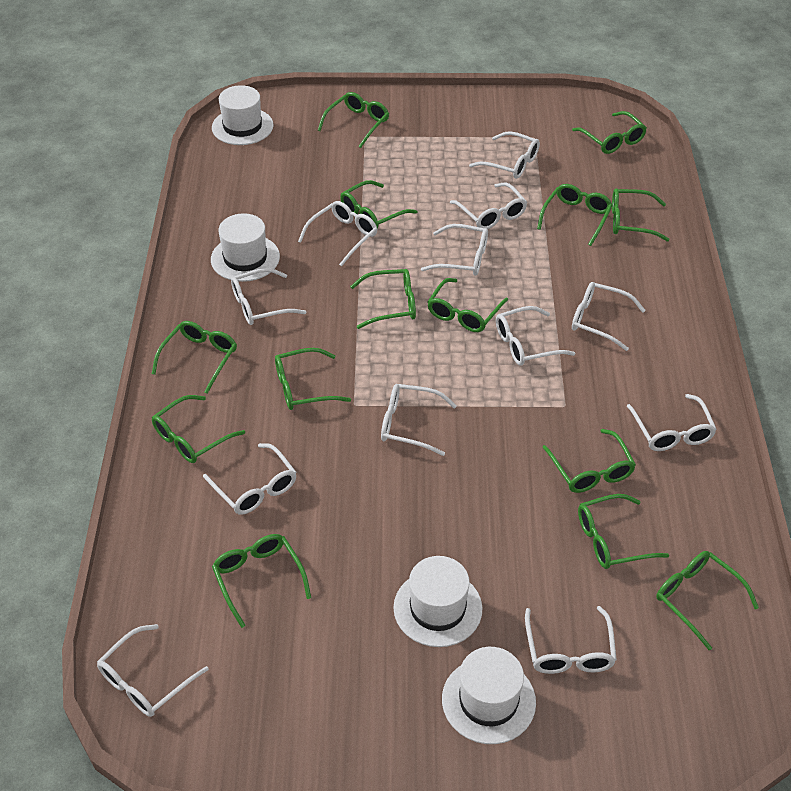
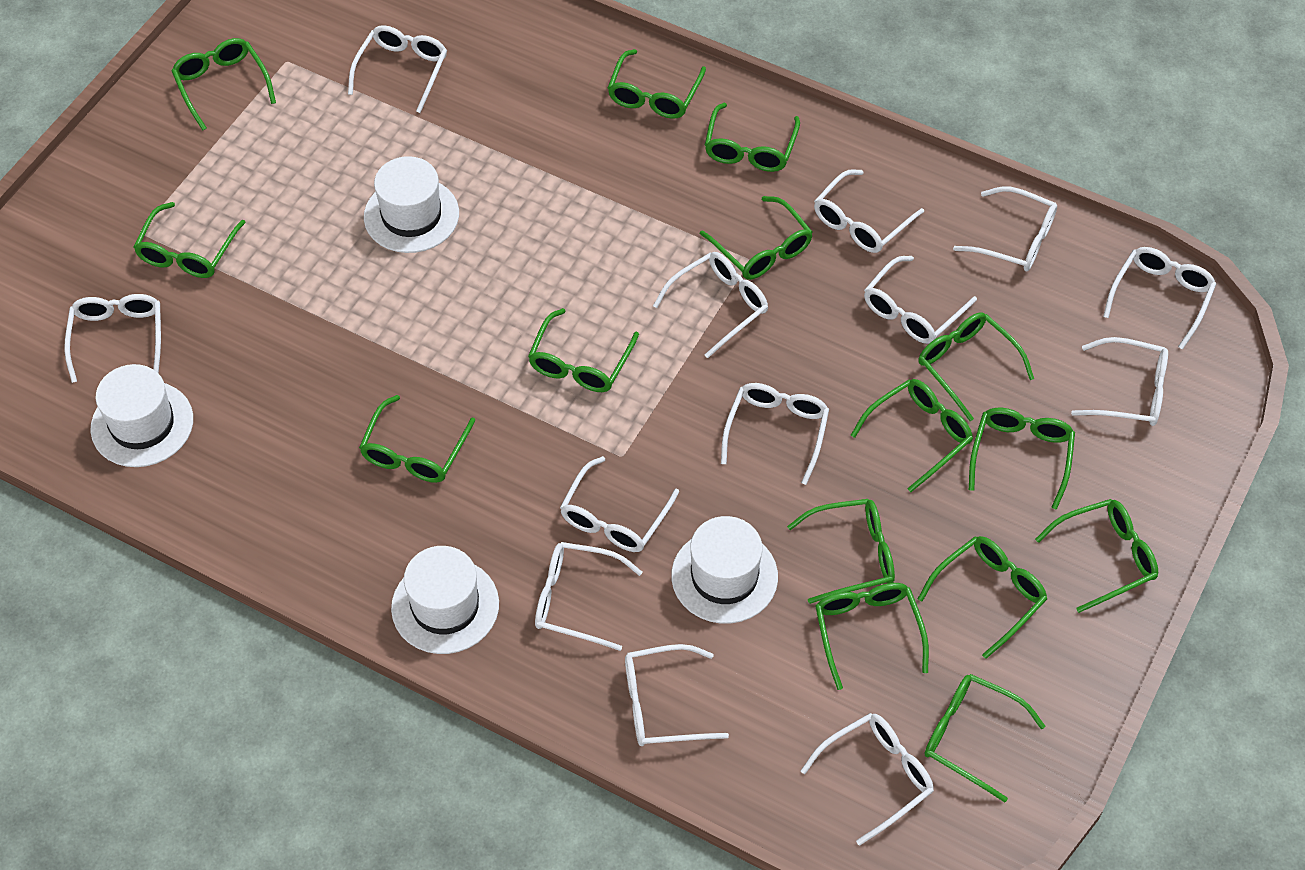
green glasses: [152,321,237,394] [152,395,245,463] [212,534,311,628] [275,348,351,410] [318,92,389,148] [340,180,417,229] [350,269,416,329] [427,278,508,332] [537,184,613,246] [542,429,636,493] [572,111,647,154] [578,494,669,569] [612,188,669,241] [656,551,759,650] = 14 -> [133,202,246,278] [171,38,276,131] [359,395,475,483] [528,308,639,392] [608,49,706,119] [700,196,813,280] [705,103,800,172] [787,499,895,604] [815,583,929,690] [851,379,973,492] [918,313,1034,421] [918,536,1047,659] [925,674,1046,802] [969,408,1075,510] [1035,499,1158,613] = 15
white glasses: [97,624,209,717] [203,443,296,515] [231,268,306,325] [298,201,377,266] [381,384,457,456] [421,224,488,276] [450,182,527,229] [469,131,540,179] [496,306,575,366] [525,606,617,674] [572,282,646,351] [627,394,717,451] = 12 -> [64,294,161,383] [348,25,447,113] [535,542,642,651] [560,456,679,552] [625,644,729,746] [653,252,768,358] [721,383,829,485] [801,713,934,846] [814,169,924,253] [864,256,977,344] [953,186,1057,271] [1071,337,1168,426] [1103,247,1216,350] = 13

